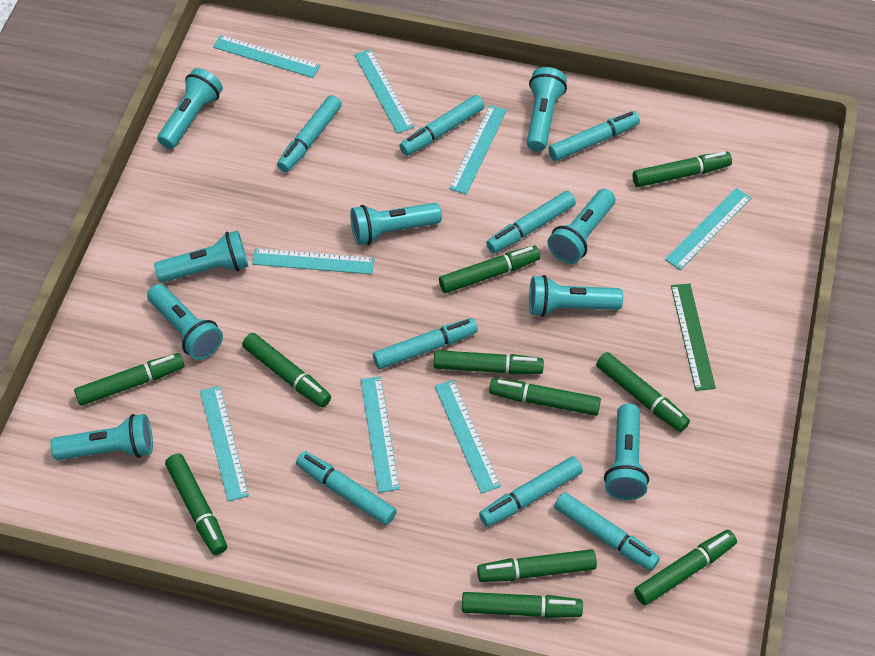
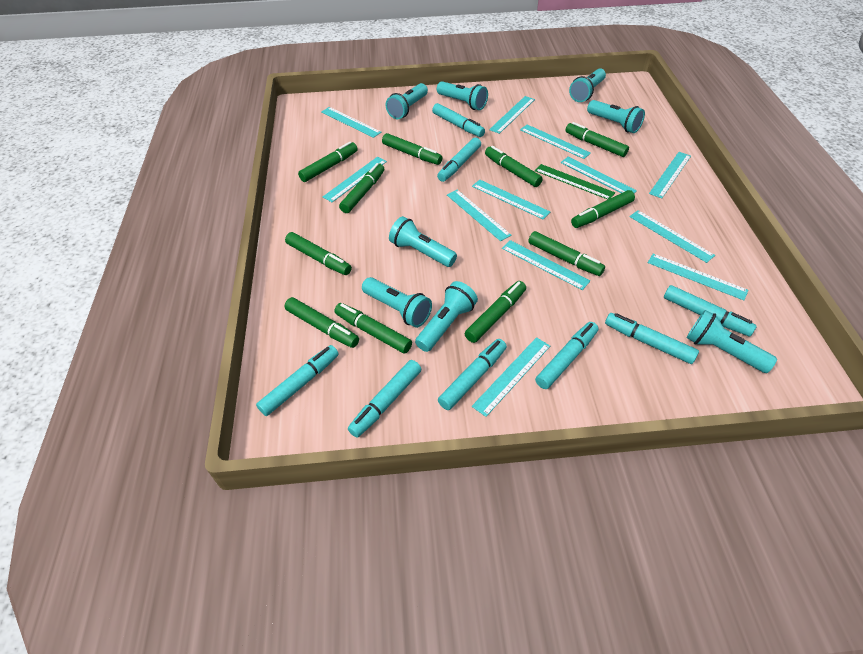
turquoise flashlight: [50,414,153,460] [147,284,223,360] [154,230,248,283] [157,68,223,149] [350,203,442,245] [527,67,567,151] [529,275,623,317] [548,189,615,264] [604,404,649,500] = 9 -> [362,277,432,328] [386,83,428,119] [389,216,457,267] [415,281,478,352] [437,81,488,110] [569,68,606,102] [587,100,645,133] [687,310,777,373] = 8
turquoise ruler: [200,386,249,502] [213,35,321,78] [252,248,375,274] [354,49,414,133] [361,376,399,493] [435,380,501,494] [449,105,507,194] [665,188,751,270] = 8 -> [321,107,382,138] [323,157,387,202] [447,190,512,241] [472,179,550,219] [472,337,550,417] [489,96,535,134] [502,240,590,290] [520,125,591,159] [561,157,637,193] [629,210,715,263] [648,254,749,300] [649,152,691,199] = 12

